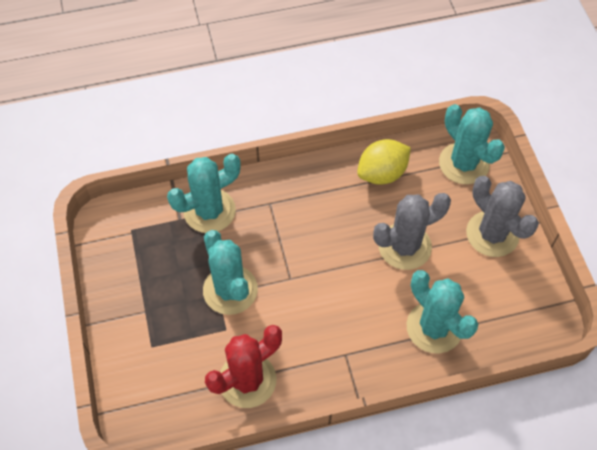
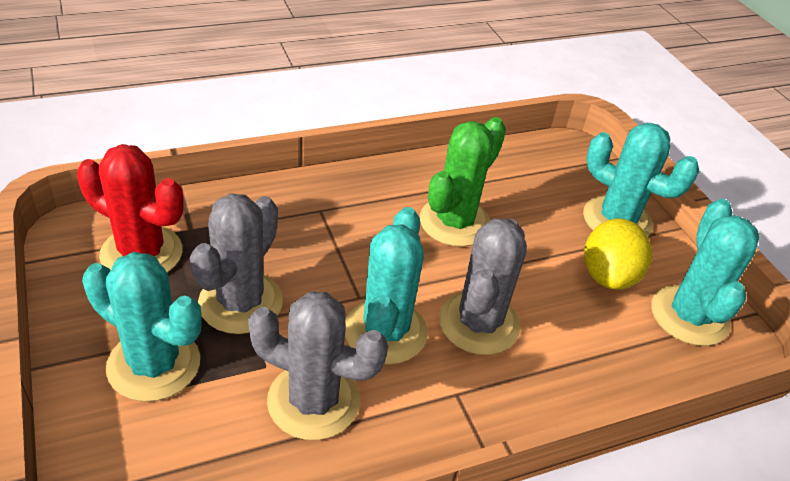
green cactus: none = 0 -> [420,117,506,247] = 1
grey cactus: [373,193,451,270] [466,176,539,257] = 2 -> [190,193,283,334] [248,291,388,440] [439,218,527,355] = 3

